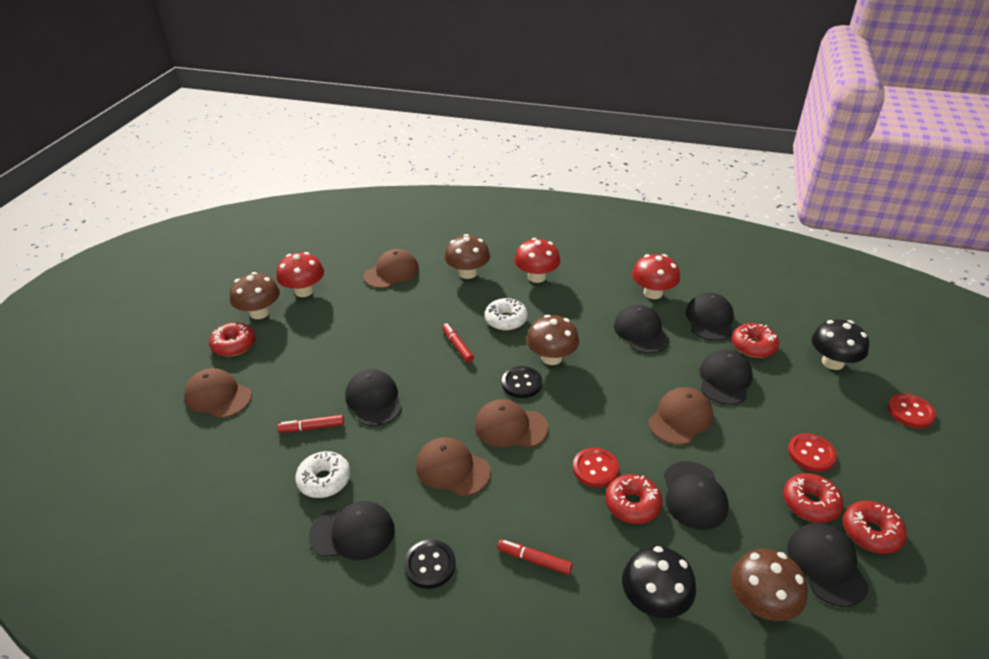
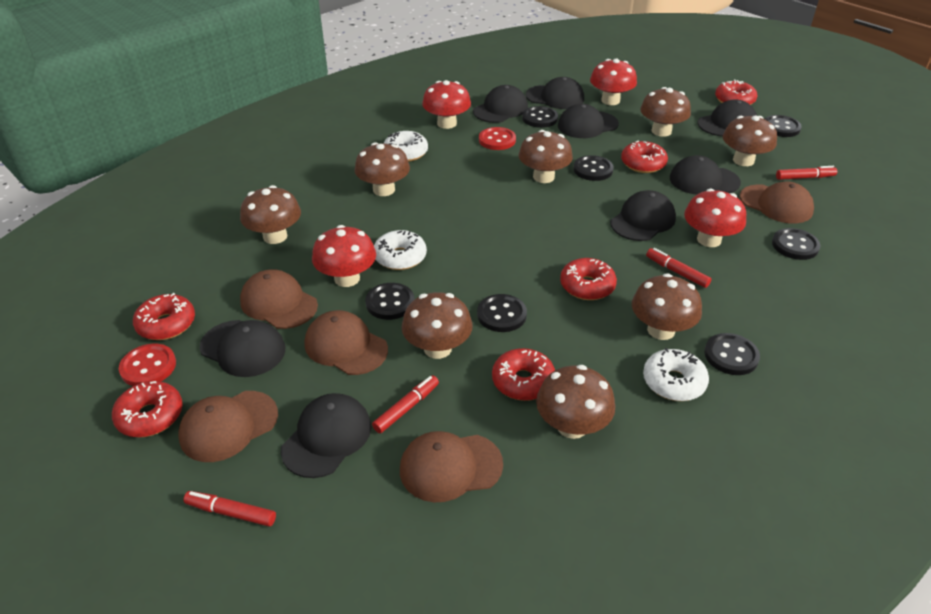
black button: [404,540,455,589] [502,366,542,398] = 2 -> [365,283,414,320] [477,294,527,332] [522,106,558,128] [573,155,614,181] [704,333,760,375] [765,115,802,137] [772,228,821,260] = 7
black cap: [309,501,395,560] [345,369,402,426] [614,305,670,354] [664,461,729,530] [685,293,734,341] [700,350,753,405] [787,523,869,607] = 7 -> [200,320,285,377] [281,393,371,478] [473,85,528,123] [525,77,584,109] [558,104,619,138] [610,190,676,241] [670,155,741,195] [698,99,757,136] = 8
black mushroom: [622,546,696,618] [812,320,869,370] = 2 -> none = 0
brown mushroom: [230,272,280,319] [445,234,490,279] [526,315,579,365] [731,549,808,621] = 4 -> [240,185,301,244] [354,142,410,196] [402,292,473,359] [519,130,573,183] [536,365,615,439] [632,273,702,340] [640,87,691,137] [723,115,777,166] = 8
red button: [573,448,619,487] [788,433,837,472] [888,393,936,428] = 3 -> [119,344,176,386] [479,127,516,150] = 2
red donut: [209,322,255,357] [605,474,662,524] [732,323,779,358] [783,473,844,523] [843,501,907,554] = 5 -> [112,381,183,437] [133,293,195,340] [492,348,555,401] [560,258,617,300] [621,141,668,173] [715,80,758,105] = 6
red marker: [277,415,344,433] [442,323,474,363] [497,539,573,575] = 3 -> [183,491,276,527] [372,375,439,433] [646,248,711,288] [776,166,837,180] = 4
red mushroom: [276,252,324,297] [514,238,561,283] [632,254,680,299] = 3 -> [312,225,376,287] [422,80,471,129] [590,58,637,105] [684,189,746,247] = 4
white donut: [295,451,350,498] [485,298,528,331] = 2 -> [374,230,427,270] [384,131,428,162] [643,348,709,401] = 3

